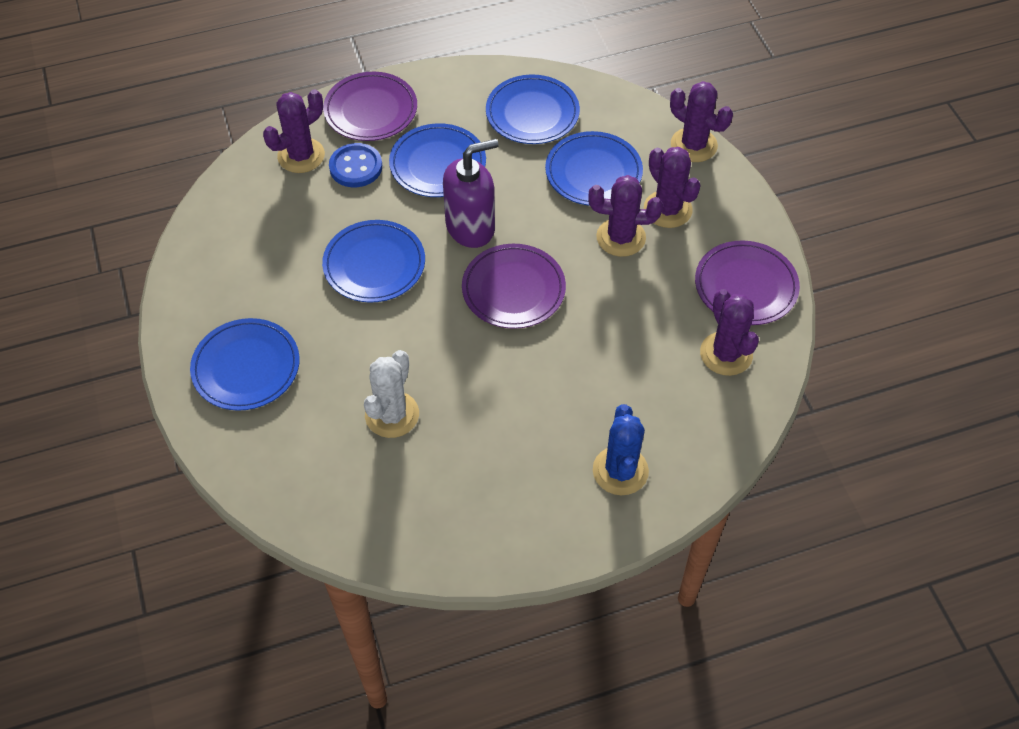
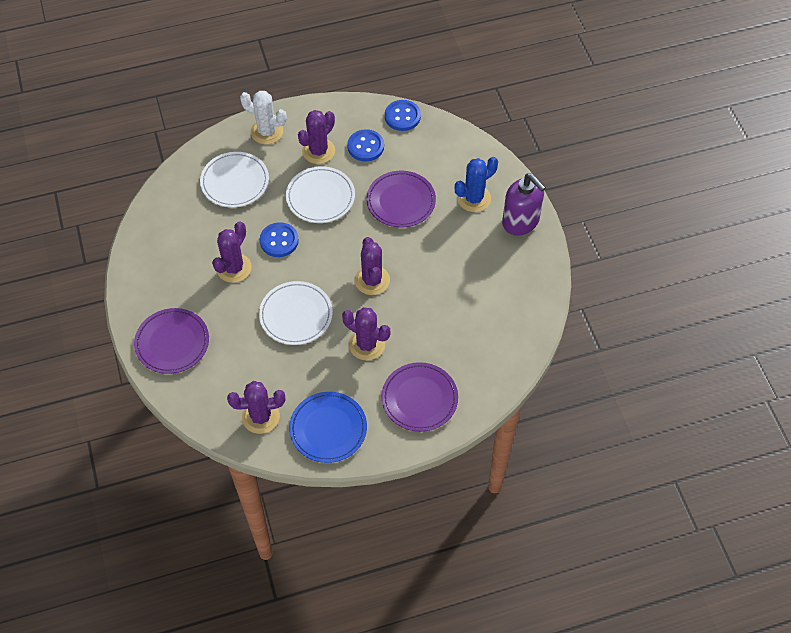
blue button: [329,143,382,187] = 1 -> [260,222,299,257] [347,129,384,161] [385,100,421,131] = 3
blue plate: [190,318,300,411] [322,220,425,303] [389,123,486,197] [486,75,580,144] [545,131,643,206] = 5 -> [289,392,367,463] = 1
white plate: none = 0 -> [200,152,269,208] [259,281,333,345] [286,166,355,223] = 3

